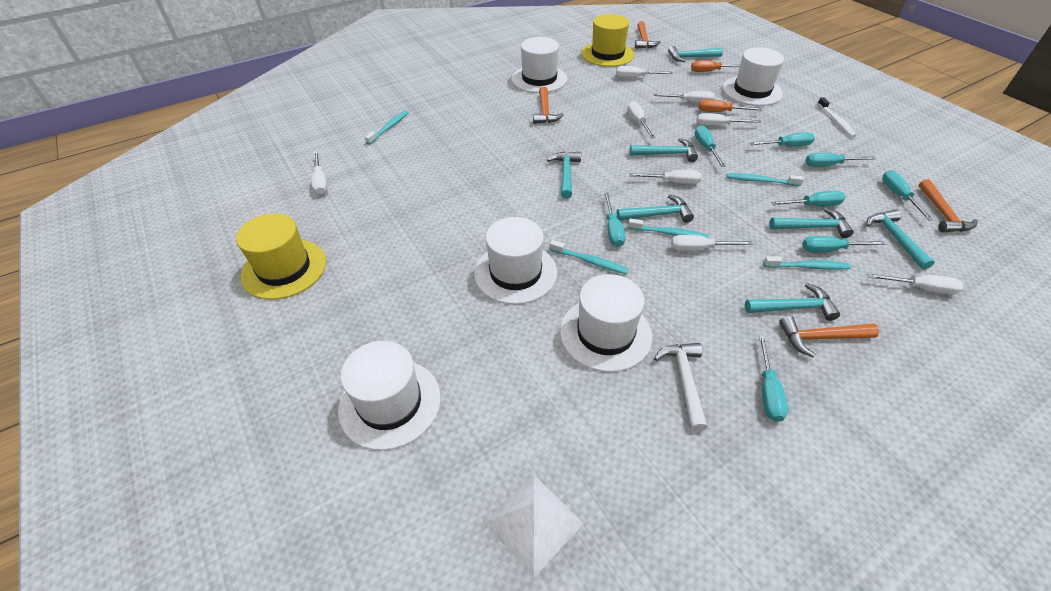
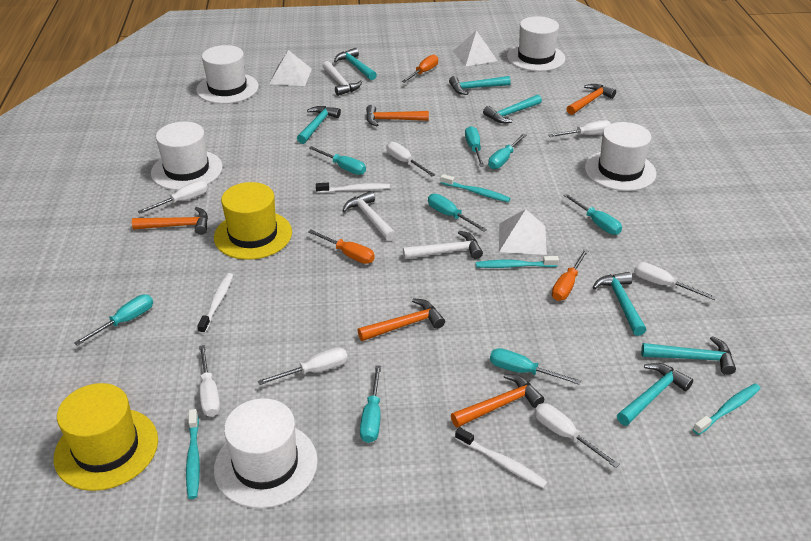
orange hammer: [533,87,564,124] [635,21,661,49] [779,316,879,358] [919,179,978,233] = 4 -> [132,207,208,235] [357,298,445,341] [366,105,429,126] [451,374,544,428] [566,84,616,115] = 5
orange screwdriver: [691,60,740,72] [699,99,762,112] = 2 -> [308,230,375,264] [402,55,438,83] [552,249,589,301] = 3
turquoise toothbrush: [365,110,409,145] [549,240,629,274] [628,218,709,239] [726,173,804,186] [763,256,851,270] = 5 -> [186,409,200,499] [441,174,511,202] [476,256,559,268] [693,383,761,435] = 4
white hammer: [654,343,708,431] = 1 -> [322,61,362,96] [343,191,396,241] [403,231,483,259] = 3
white pyramid: [484,475,584,578] = 1 -> [269,50,312,86] [453,30,498,67] [499,209,547,255] = 3
white screwdriver: [312,151,328,195] [616,66,673,78] [627,101,655,138] [629,170,701,184] [654,91,715,103] [671,235,753,251] [697,113,762,126] [867,273,963,295] = 8 -> [138,181,208,214] [199,345,220,417] [258,347,348,385] [386,142,435,176] [535,403,620,468] [548,120,611,137] [634,262,716,300] = 7
white toothbrush: [817,97,857,137] = 1 -> [197,273,233,334] [316,183,390,193] [455,427,548,489] = 3

